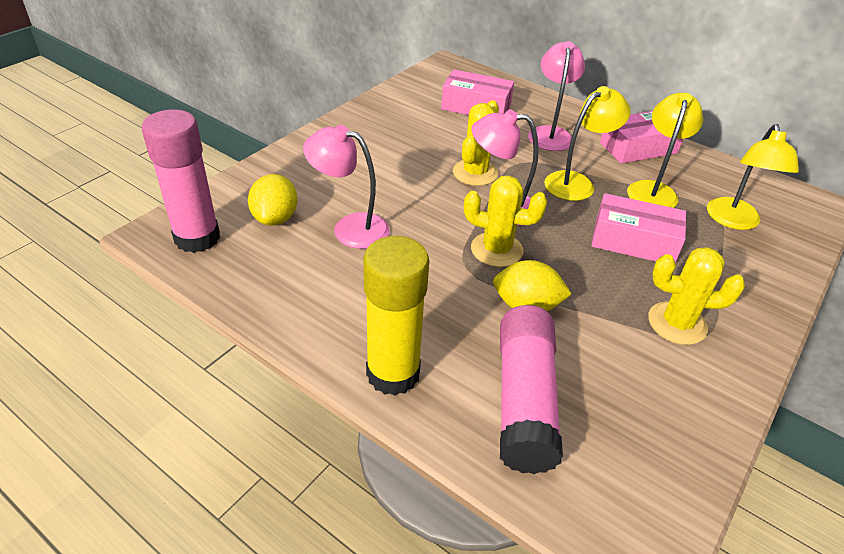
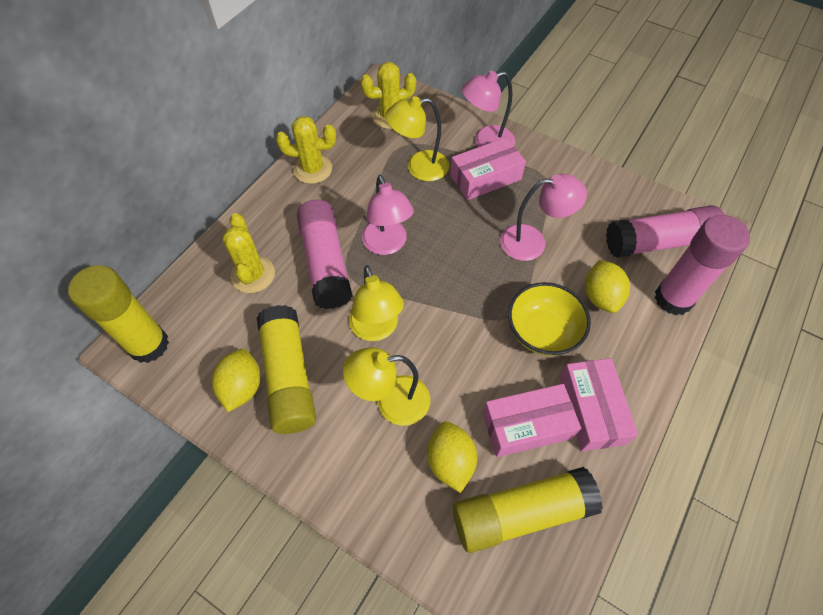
pink glue stick: [142,109,220,253] [500,305,563,474] = 2 -> [297,200,353,309] [606,205,725,258] [655,215,750,315] = 3
yellow bowl: none = 0 -> [508,282,591,356] = 1
yellow glue stick: [363,236,429,396] = 1 -> [68,265,169,363] [257,305,316,434] [453,467,603,553] = 3
yellow lemon: [248,174,297,226] [493,260,571,311] = 2 -> [212,349,261,412] [427,421,477,493] [585,260,630,313] = 3

